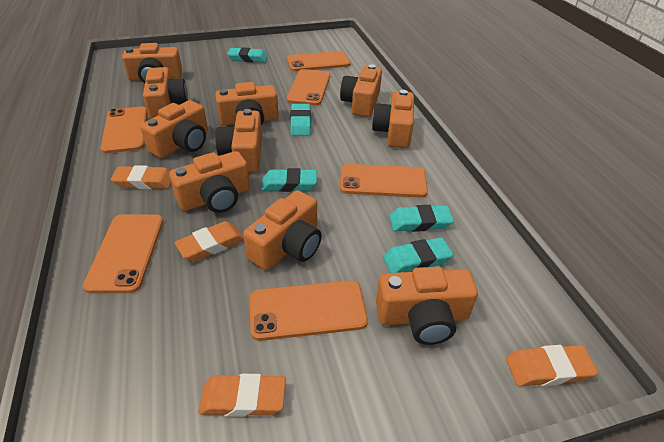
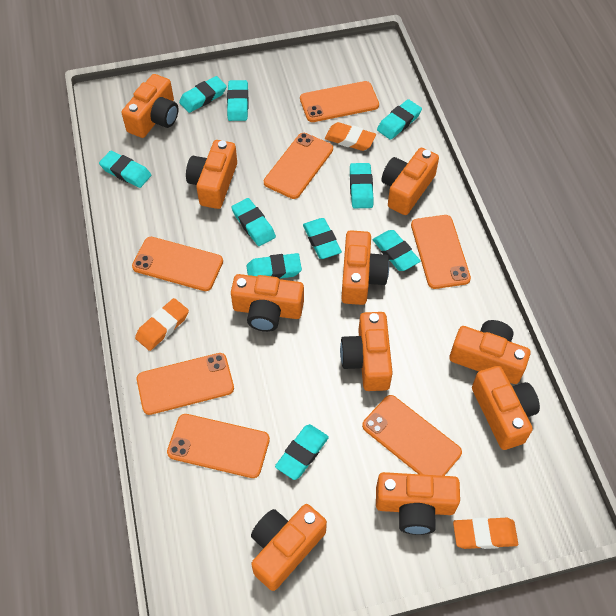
orange eraser: [111,165,171,189] [174,221,244,261] [198,374,286,417] [506,345,598,386] = 4 -> [135,298,189,351] [325,122,376,151] [453,517,518,549] = 3
orange phone: [82,214,163,294] [100,106,147,153] [250,280,368,341] [287,51,351,71] [287,69,330,105] [340,164,428,198] = 6 -> [132,237,223,291] [137,353,234,415] [167,414,270,478] [264,133,333,199] [300,81,379,122] [362,395,462,476] [411,215,471,289] = 7
turquoise eraser: [227,47,268,63] [261,168,317,192] [290,104,311,136] [383,237,453,273] [389,205,454,232] = 5 -> [99,151,151,188] [179,76,227,113] [227,80,249,121] [231,198,276,246] [247,253,302,279] [275,424,329,480] [303,218,342,259] [350,163,373,208] [373,230,420,271] [377,99,422,140] = 10

